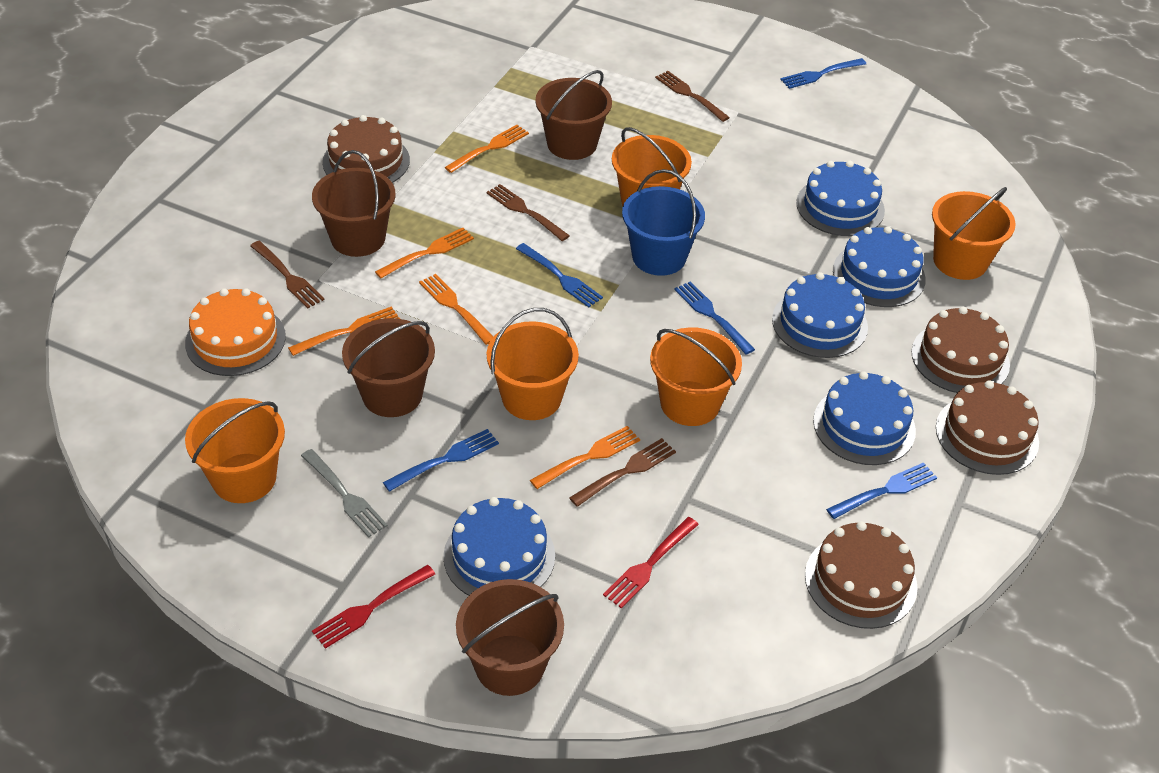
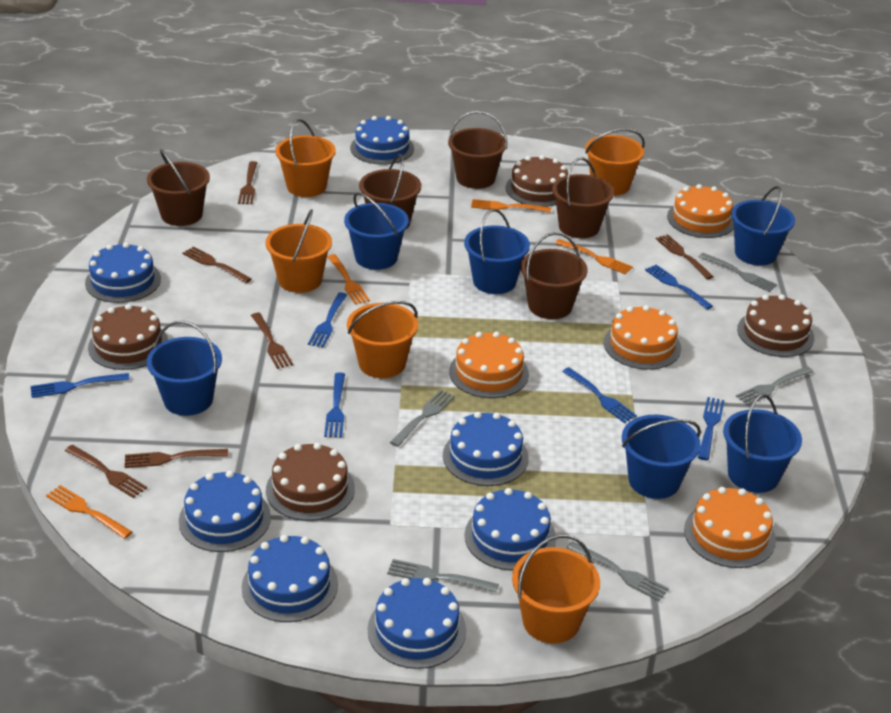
blue bucket: [622,169,705,276] = 1 -> [147,320,222,416] [344,192,409,270] [464,209,530,294] [622,415,701,499] [723,394,802,493] [731,186,795,266] = 6
blue cake: [443,497,555,596] [772,272,868,358] [796,161,885,236] [813,371,916,465] [833,226,926,307] = 5 -> [85,242,161,303] [179,471,271,552] [242,535,338,622] [350,116,414,164] [367,578,466,669] [443,412,529,486] [464,488,556,570] = 7
blue fork: [383,429,499,492] [516,243,603,307] [674,281,755,355] [780,58,866,89] [826,462,937,519] = 5 -> [31,373,130,398] [308,292,347,348] [324,373,345,438] [562,367,637,423] [645,265,713,309] [698,397,725,460] = 6
brown bucket: [312,150,396,257] [342,318,435,417] [456,579,564,696] [535,70,612,160] = 4 -> [147,149,210,226] [359,154,421,230] [448,111,507,189] [520,232,588,319] [552,158,614,238] = 5
brown fork: [250,241,325,308] [486,184,570,241] [569,438,676,507] [655,71,730,122] = 4 -> [65,445,147,498] [125,449,228,468] [182,247,252,283] [238,161,257,204] [251,313,293,369] [656,234,714,279] = 6
grey fork: [301,449,388,538] = 1 -> [387,559,499,593] [390,390,455,447] [567,541,669,601] [699,253,777,292] [736,366,813,406] = 5
orange cake: [185,288,286,376] = 1 -> [449,331,529,398] [604,305,681,370] [667,184,734,238] [684,487,776,568] = 4
orange fork: [288,307,400,356] [375,228,474,278] [419,274,493,345] [445,125,529,173] [530,426,640,489] = 5 -> [46,485,132,539] [328,254,370,305] [471,199,551,213] [555,239,633,274] = 4
red fork: [312,565,435,649] [603,517,699,609] = 2 -> none = 0

